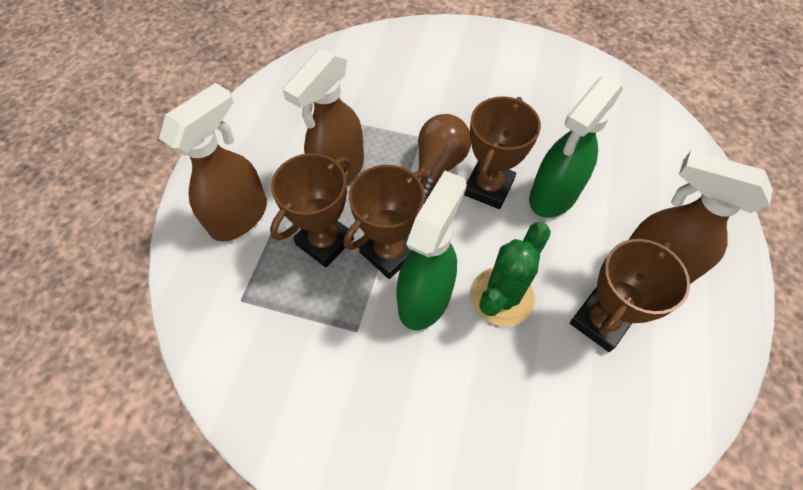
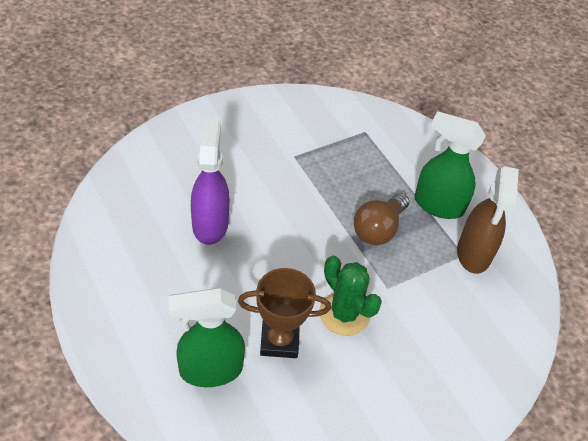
brown spray bottle: [159,83,267,242] [282,49,364,185] [629,150,773,284] = 3 -> [457,166,519,274] = 1
brown trophy: [270,153,354,267] [344,165,428,279] [464,96,541,209] [570,239,690,352] = 4 -> [238,268,331,358] = 1
purple spray bottle: none = 0 -> [191,118,230,245] = 1

